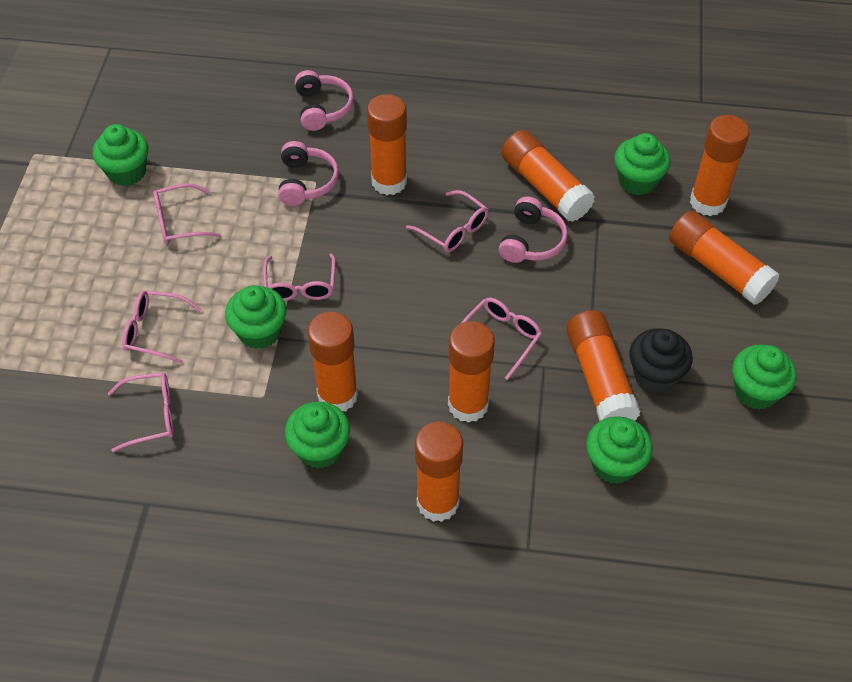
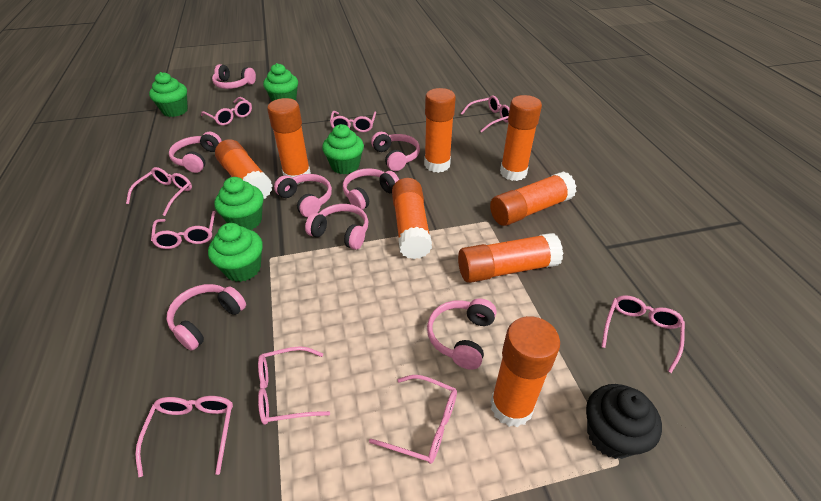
green cupcake: [92,124,149,186] [225,285,287,349] [285,402,350,469] [586,416,653,484] [614,133,670,195] [732,345,796,410] = 6 -> [149,72,188,117] [208,223,263,282] [214,177,263,230] [263,63,298,101] [322,124,364,174] = 5
pink glasses: [108,372,174,452] [122,290,202,364] [153,183,221,244] [263,253,336,301] [406,190,488,252] [461,298,542,380] = 6 -> [126,167,192,216] [135,396,233,477] [151,211,216,249] [201,97,252,125] [258,346,330,425] [330,111,376,132] [369,375,457,464] [461,95,510,133] [601,295,685,373] = 9
pink headphones: [278,141,339,206] [295,70,354,131] [499,196,568,263] = 3 -> [166,284,246,351] [169,132,222,173] [212,64,256,89] [274,174,332,217] [305,204,369,250] [343,168,399,210] [371,132,420,171] [427,298,497,370] = 8

